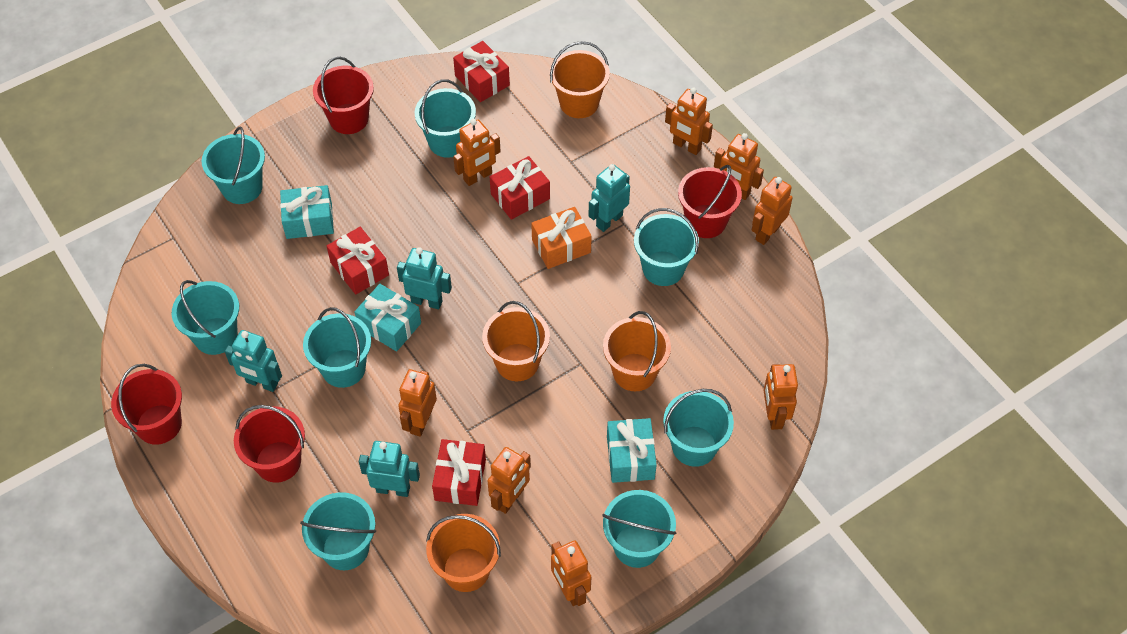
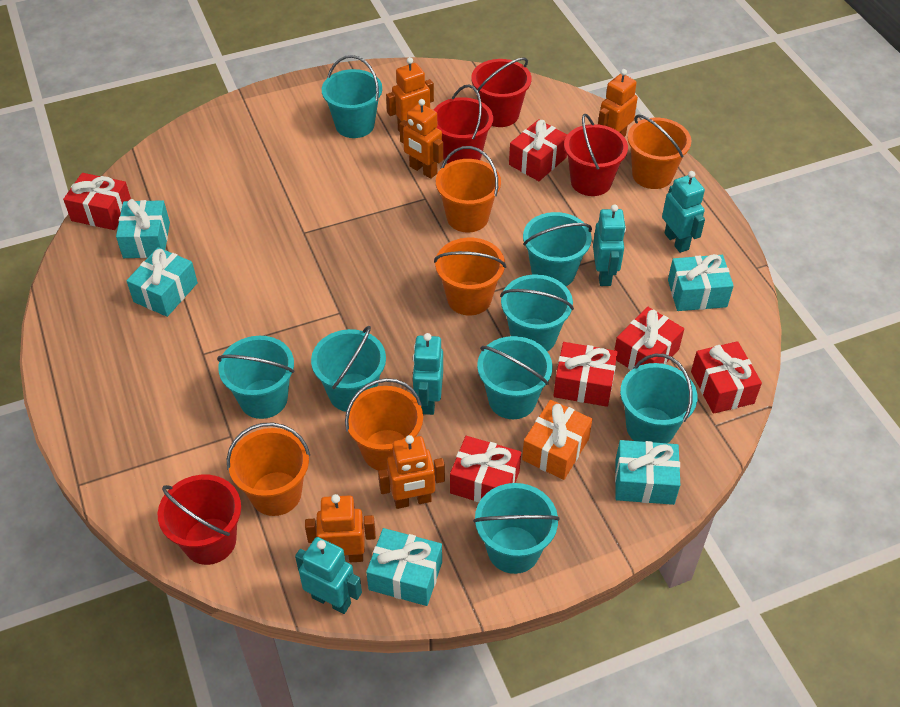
orange bucket: [426,514,501,592] [482,301,550,381] [550,41,610,118] [603,311,671,391] = 4 -> [227,422,310,516] [345,378,423,470] [434,238,506,316] [436,146,501,233] [627,114,692,189] = 5
orange robot: [398,369,437,437] [453,119,501,186] [487,447,531,514] [551,540,591,606] [665,88,713,155] [714,133,764,200] [752,177,792,245] [764,364,798,430] = 8 -> [305,494,376,562] [378,435,445,509] [386,57,434,132] [399,99,443,179] [598,69,638,137] = 5
red gift: [327,227,389,295] [432,439,486,506] [453,41,510,102] [490,156,550,220] = 4 -> [63,173,131,230] [450,436,521,503] [509,119,567,181] [553,342,617,407] [614,307,684,370] [691,341,762,414] = 6
turquoise gift: [280,185,334,239] [355,284,421,352] [607,418,657,483] = 3 -> [116,199,170,258] [126,247,198,317] [366,528,442,606] [615,440,680,505] [668,254,734,311] = 5

